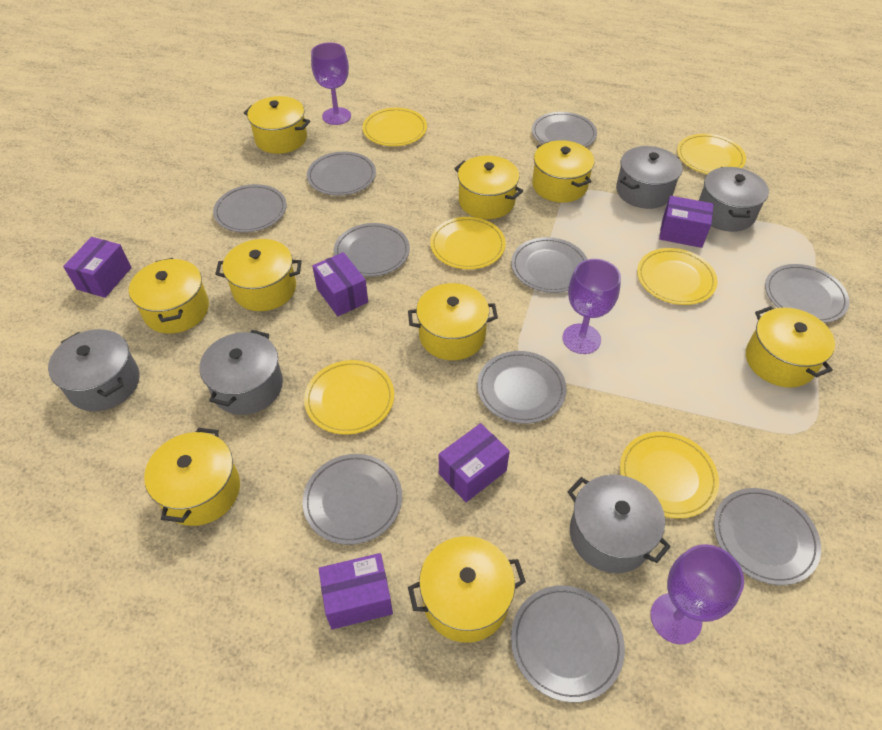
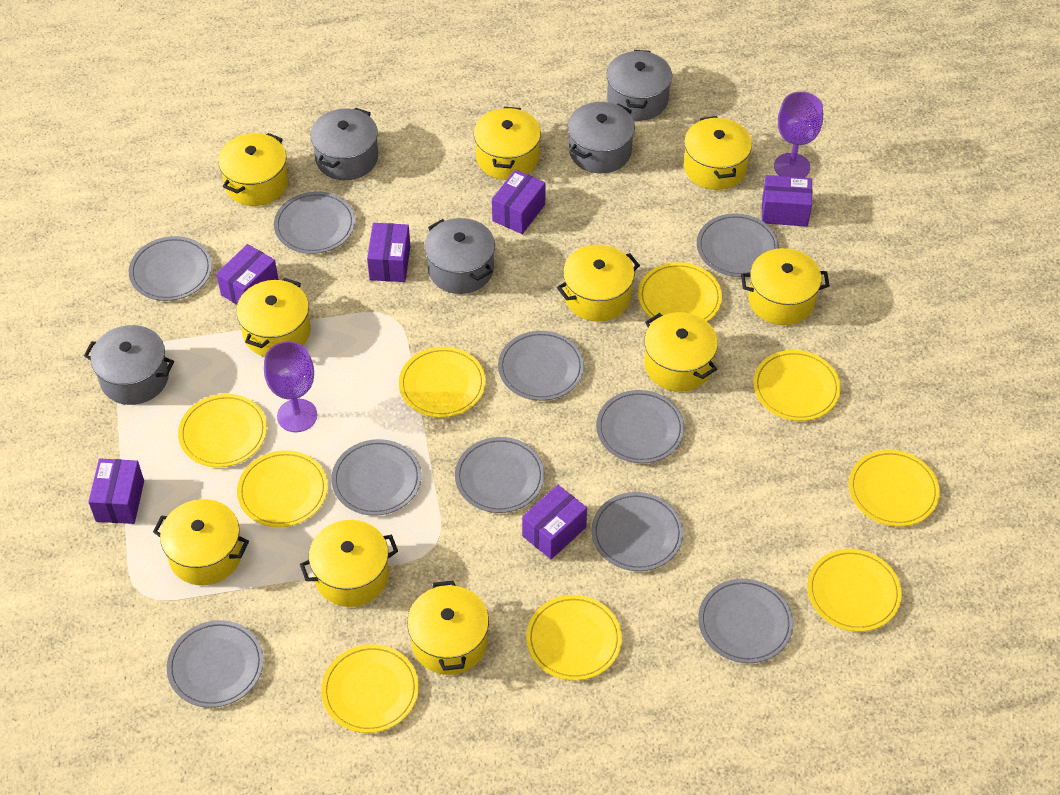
purple box: [63,237,132,298] [312,252,368,316] [319,553,393,630] [439,423,510,502] [659,196,714,248] = 5 -> [88,458,144,524] [216,244,279,305] [367,223,411,282] [492,169,546,234] [522,485,587,559] [762,175,812,227] = 6
purple goblet: [311,42,351,125] [562,259,621,354] [651,544,744,644] = 3 -> [264,341,317,432] [774,92,823,178] = 2
yellow plate: [304,360,394,434] [363,108,427,146] [430,217,506,269] [620,432,719,519] [637,248,718,305] [677,134,746,174] = 6 -> [178,394,267,467] [237,450,328,527] [321,644,419,733] [399,347,485,418] [526,595,622,681] [638,262,722,321] [753,350,841,421] [807,549,902,632] [849,450,940,527] = 9
yellow pot: [129,258,209,334] [144,428,240,526] [215,239,302,311] [244,96,310,154] [408,283,498,360] [408,536,526,643] [454,156,523,219] [532,140,595,203] [746,306,835,387] = 9 -> [153,499,249,585] [218,133,288,206] [236,278,311,357] [300,520,398,607] [407,581,489,675] [474,107,541,180] [557,245,640,322] [644,312,718,392] [684,116,752,190] [741,248,830,325] = 10

